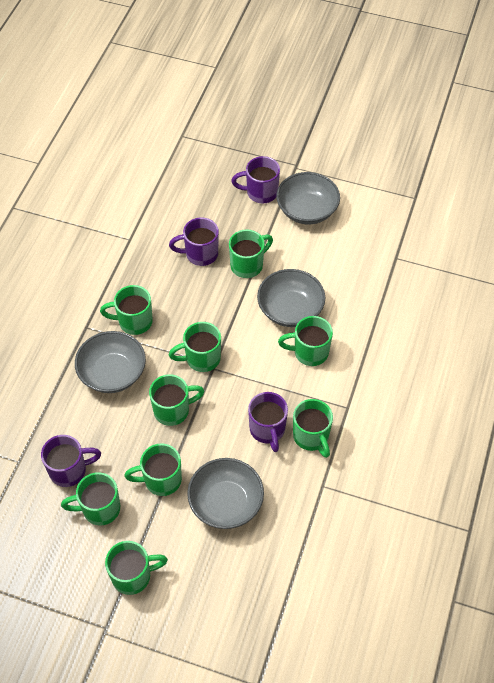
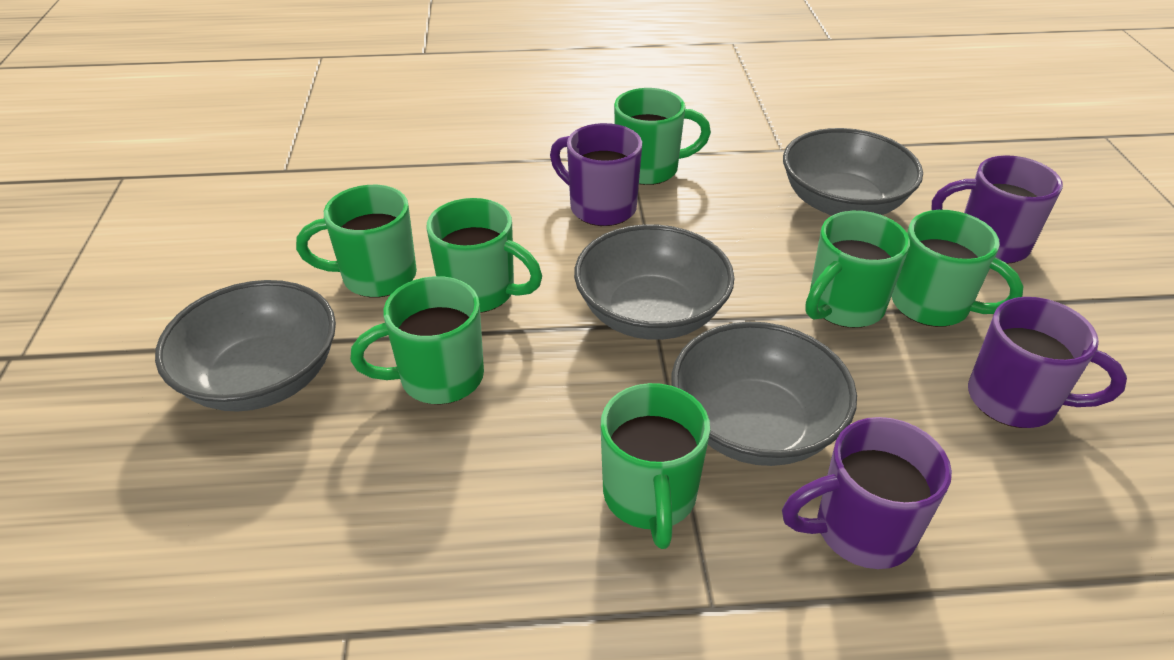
green mug: [61,472,120,525] [100,285,153,335] [105,541,168,595] [124,444,182,496] [149,374,204,426] [169,322,221,372] [229,230,273,278] [278,316,333,366] [293,399,333,458] = 9 -> [296,185,417,298] [350,276,484,405] [427,198,542,313] [601,383,710,549] [614,88,711,185] [805,211,910,328] [892,210,1023,327] = 7

